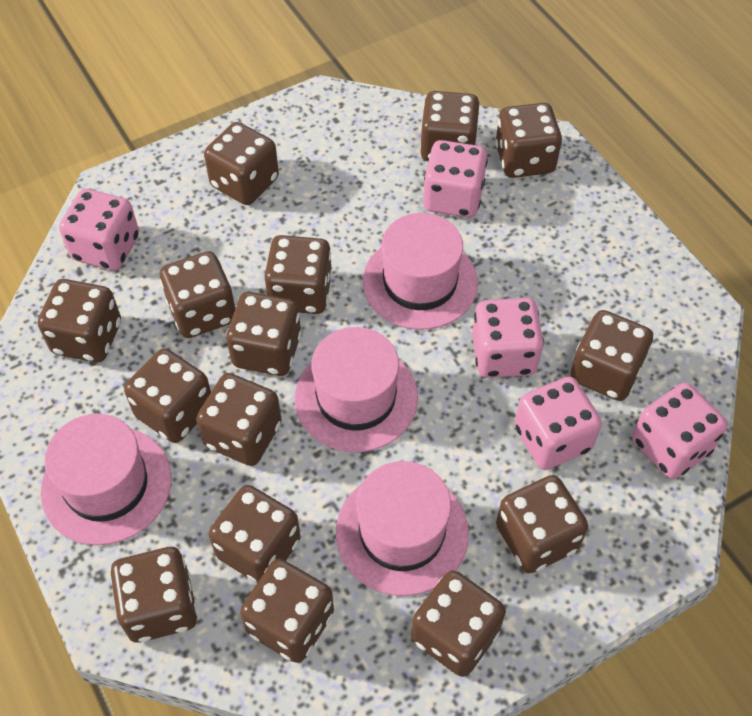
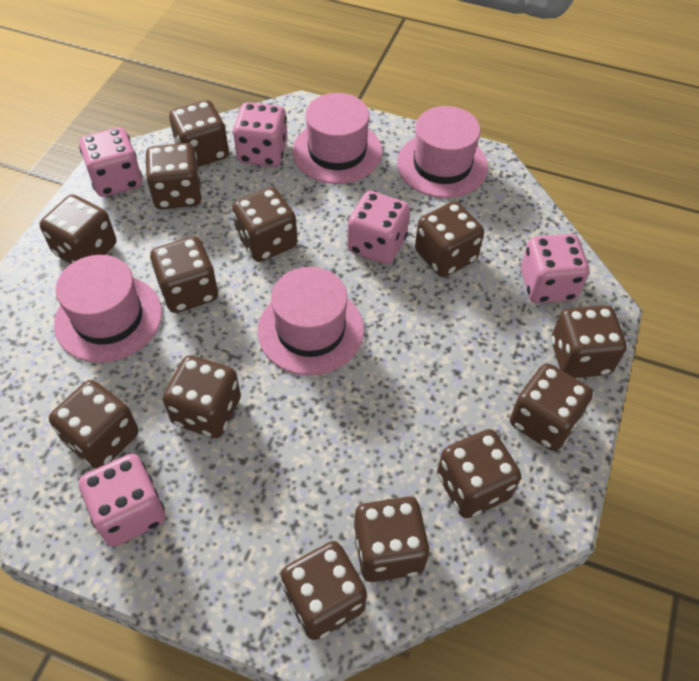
brown dice: [38,279,121,362] [110,547,197,643] [124,348,211,443] [160,251,236,338] [196,373,282,466] [204,122,279,205] [209,485,301,583] [226,292,301,376] [240,559,334,663] [264,235,332,314] [411,570,506,677] [420,91,479,161] [495,103,562,178] [496,475,588,573] [570,310,653,401] = 15 -> [40,195,117,264] [49,380,138,469] [145,143,202,209] [150,236,218,313] [163,355,241,438] [169,100,229,167] [232,187,297,262] [281,541,367,640] [353,497,430,582] [415,201,484,277] [437,429,521,518] [510,363,593,451] [551,305,627,378] = 13

